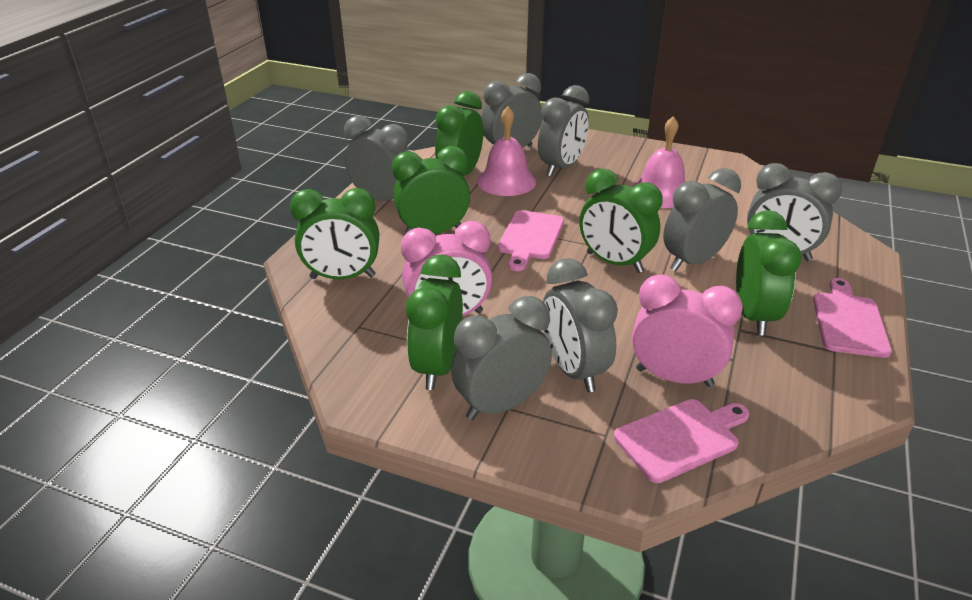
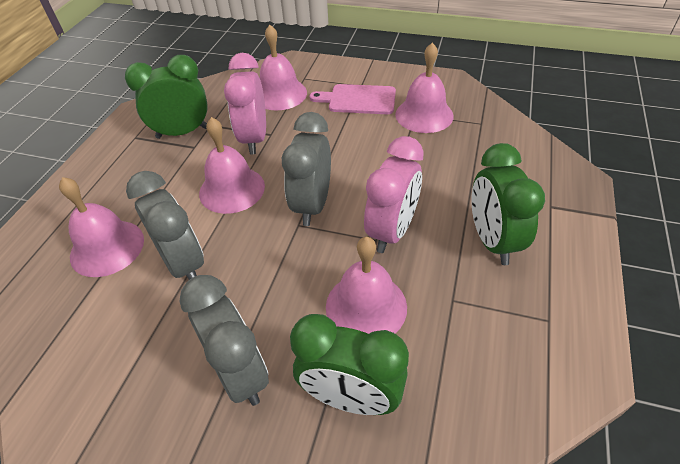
green clock: [290,188,379,279] [392,146,470,235] [406,254,463,390] [435,91,483,176] [579,169,662,273] [736,210,802,336] = 6 -> [125,55,208,139] [290,314,409,415] [471,143,545,265] = 3
grey clock: [344,116,409,201] [451,296,552,420] [481,73,542,148] [538,85,589,177] [543,258,618,392] [663,168,741,271] [747,163,842,261] = 7 -> [126,171,204,280] [179,275,269,406] [282,112,331,226] = 3
pink bell: [477,106,536,196] [632,116,685,208] = 2 -> [59,177,144,277] [199,117,265,214] [260,25,307,110] [326,237,407,334] [395,43,454,133] = 5
pink cutting board: [498,210,564,271] [614,399,749,483] [813,278,892,358] = 3 -> [310,84,396,114] = 1

